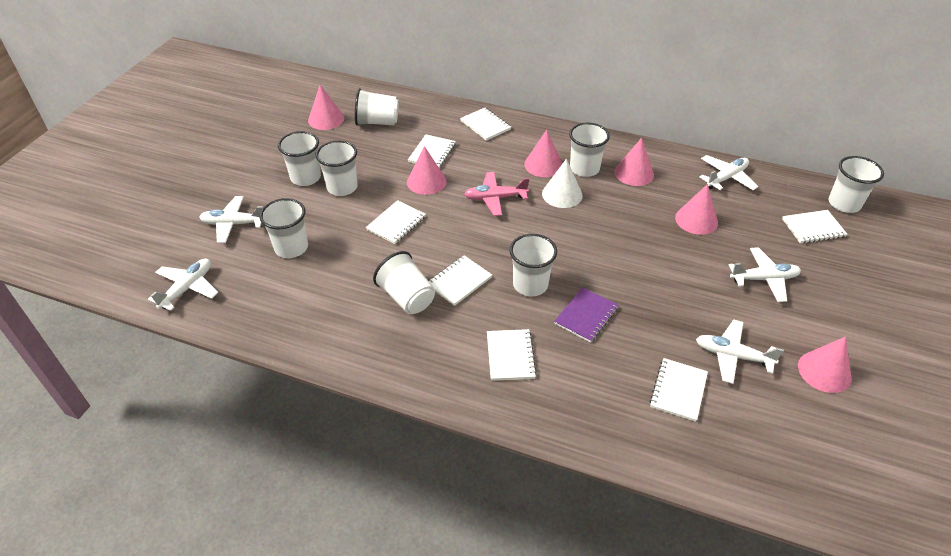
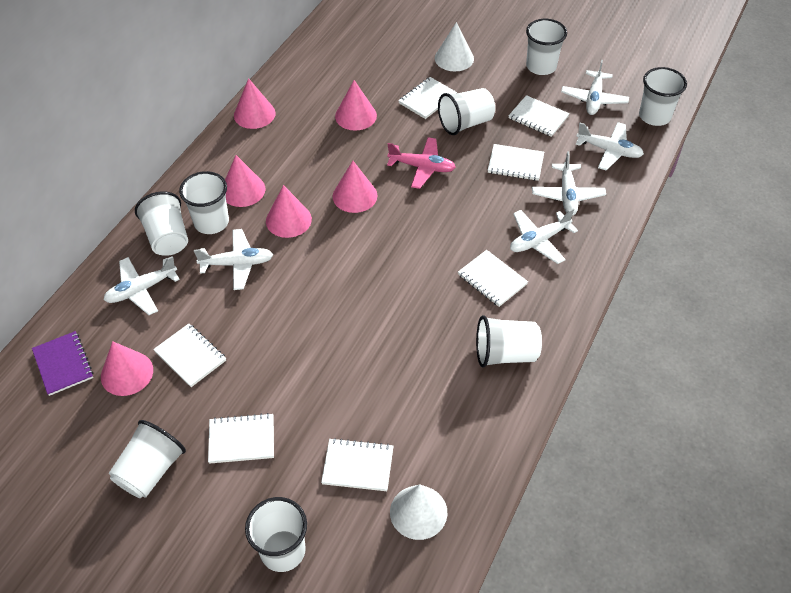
white cone: [542,159,583,208] = 1 -> [390,484,447,540] [435,22,474,71] = 2
white plane: [148,259,218,311] [199,196,263,243] [696,319,784,384] [699,155,759,190] [729,247,801,302] = 5 -> [103,256,180,315] [194,229,273,290] [510,209,578,264] [532,151,606,216] [561,60,629,115] [576,122,644,171] = 6

